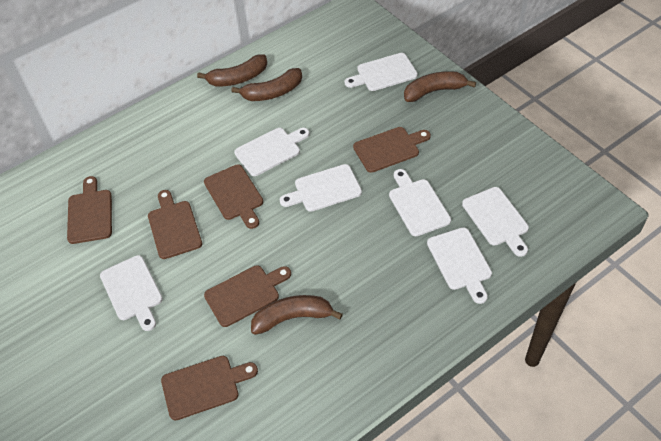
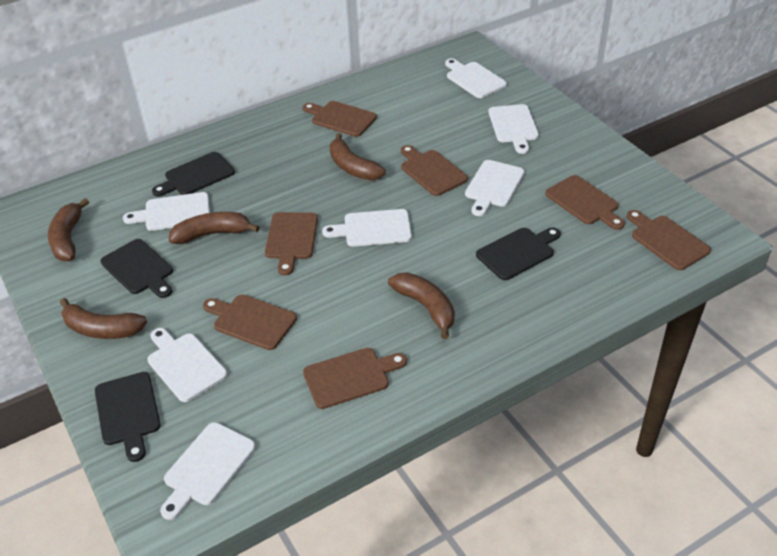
black cutting board: none = 0 -> [95,372,161,462] [100,239,173,298] [152,152,235,197] [476,227,561,280] = 4
brown banana: [197,54,267,87] [231,68,302,101] [251,295,343,335] [404,71,476,102] = 4 -> [48,198,89,261] [60,298,147,339] [169,212,260,244] [329,133,386,180] [388,272,455,339] = 5
brown cutting board: [67,176,112,244] [148,190,202,259] [161,356,258,421] [204,164,263,229] [204,265,291,327] [353,127,431,173] = 6 -> [203,294,297,350] [265,212,318,275] [303,101,377,137] [303,348,407,409] [401,145,468,196] [545,175,625,230] [626,210,711,270] = 7

